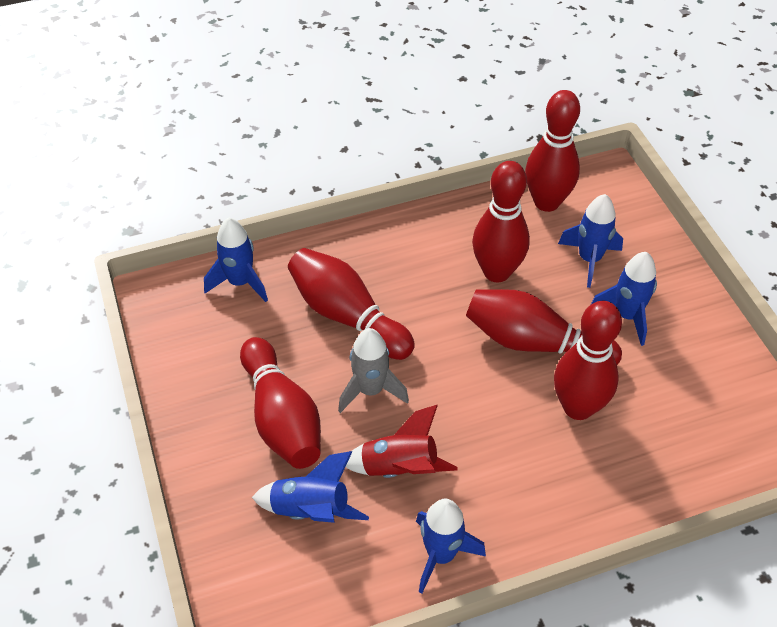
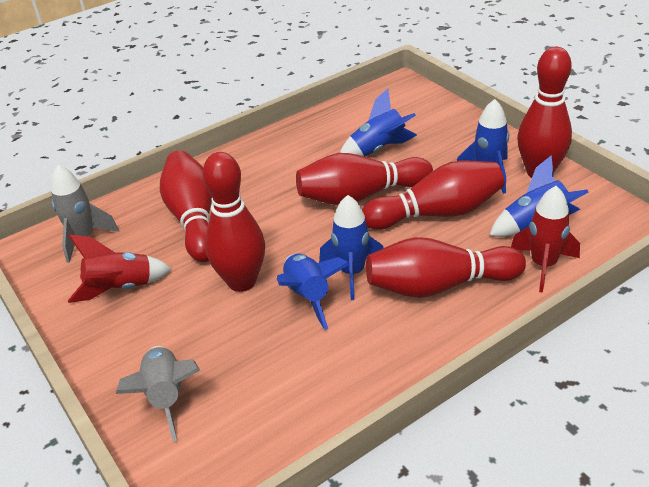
grey rocket: [338,328,409,413] = 1 -> [51,165,119,263] [116,346,200,442] = 2
red rocket: [346,405,457,478] = 1 -> [68,234,172,303] [511,186,580,293] = 2

